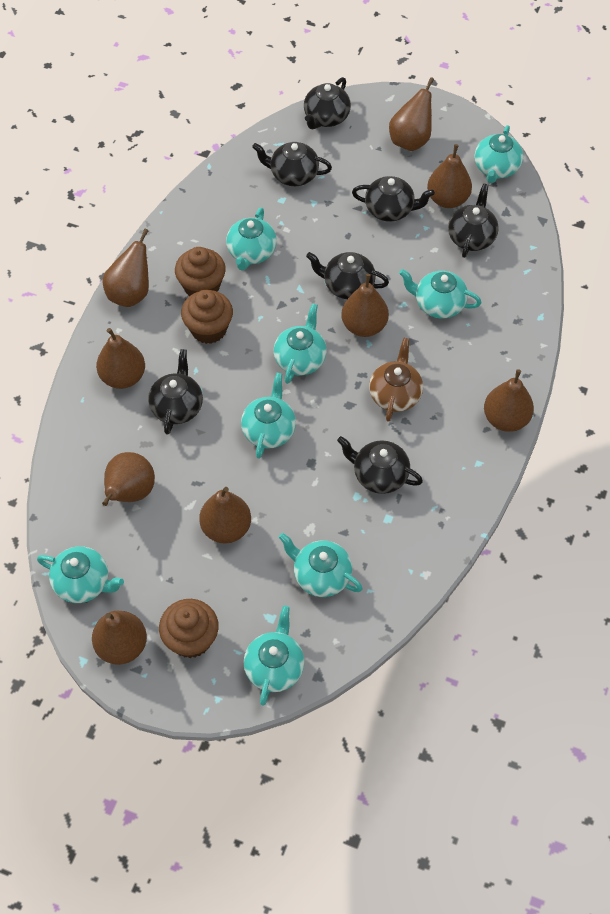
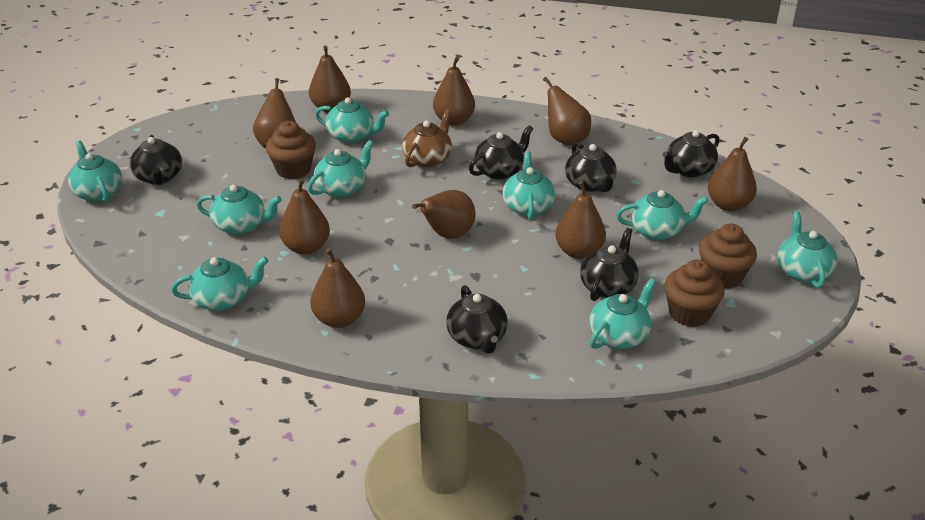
black teapot: [148,349,203,435] [252,142,332,186] [304,77,351,129] [306,252,389,299] [337,436,423,494] [352,176,435,222] [448,183,499,258] = 7 -> [130,135,182,185] [446,285,508,354] [469,125,533,180] [565,142,617,192] [580,228,639,301] [662,130,720,177] = 6
turquoise teapot: [37,546,124,603] [226,207,277,271] [241,373,296,459] [244,605,305,706] [274,303,327,384] [279,533,363,597] [399,269,481,319] [474,125,523,183] = 8 -> [68,141,122,202] [171,257,269,311] [196,185,282,235] [308,140,374,197] [315,98,389,143] [502,151,555,220] [589,278,656,349] [616,190,708,240] [778,211,837,288] = 9

